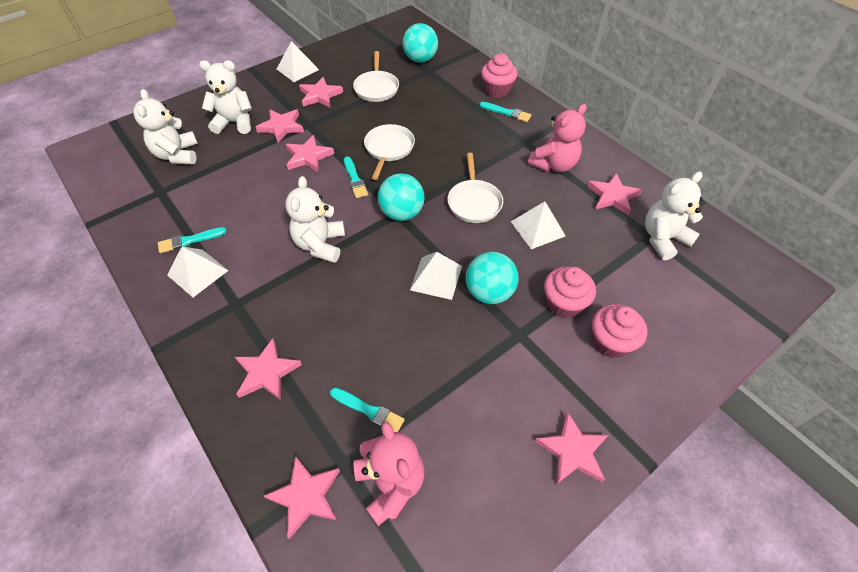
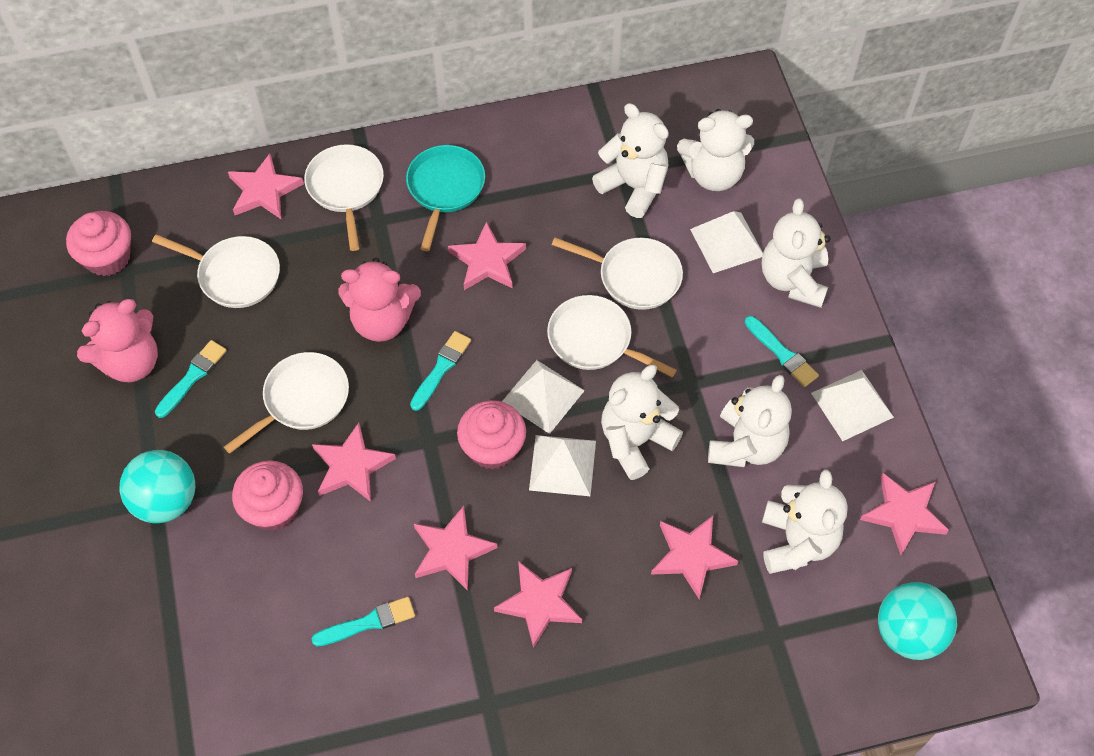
turquoise ball: [378,173,425,221] [403,23,438,63] [466,252,519,304] = 3 -> [120,450,195,523] [878,582,957,660] = 2
turquoise pan: none = 0 -> [406,145,485,251] = 1
white pan: [353,51,399,102] [364,124,415,180] [448,153,503,223] = 3 -> [152,234,280,308] [224,352,349,454] [304,144,384,251] [547,295,677,377] [552,238,683,310] = 5
white teddy bear: [133,89,198,164] [199,60,252,134] [285,176,345,263] [645,172,703,260] = 4 -> [592,103,669,218] [601,365,683,480] [677,109,754,191] [708,375,792,467] [762,198,831,308] [762,469,848,574] = 6

